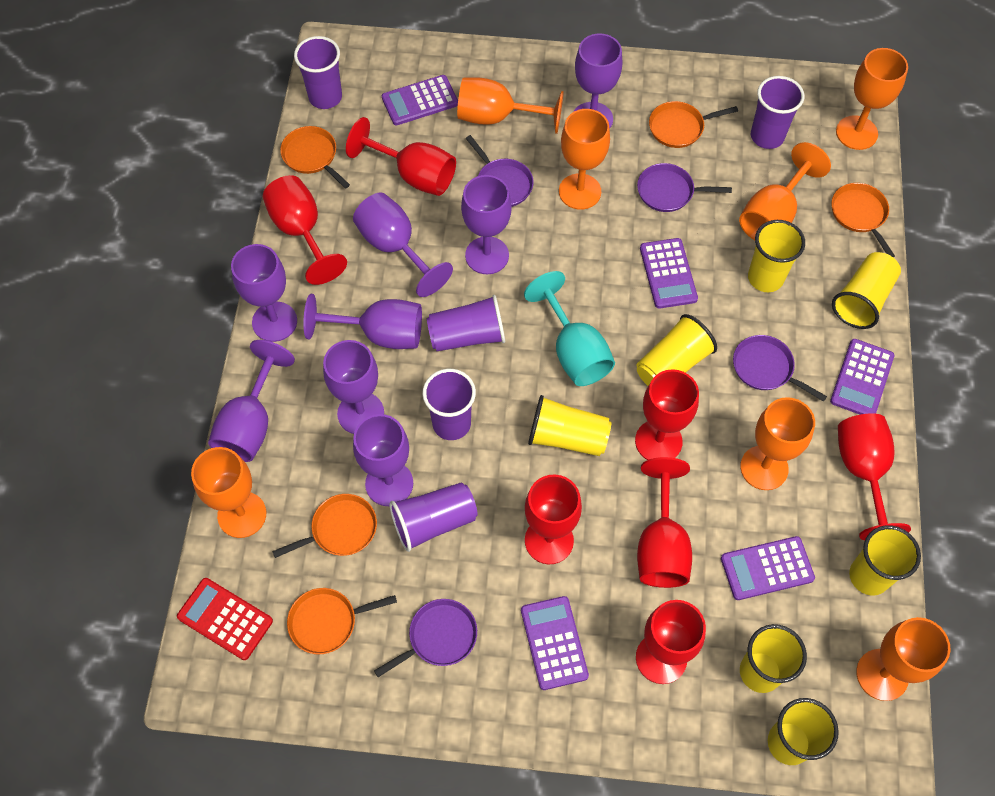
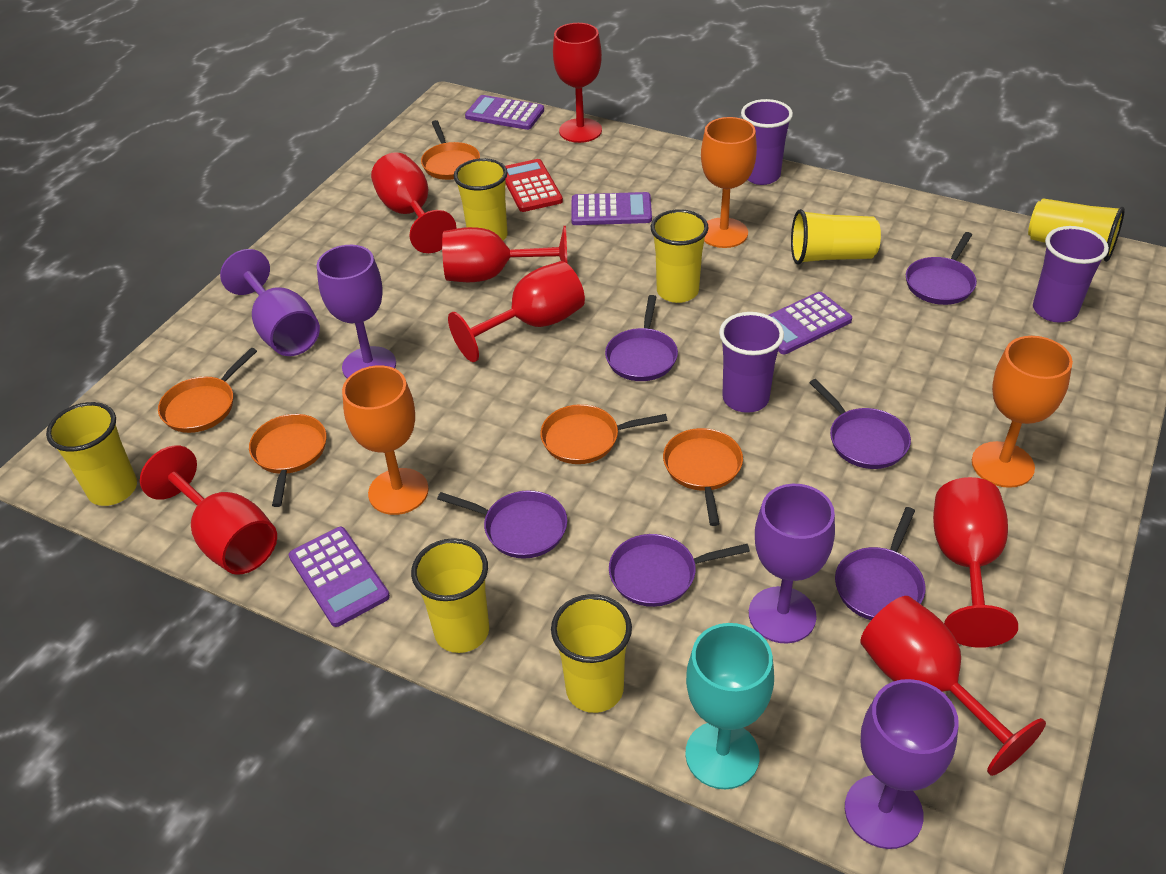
orange goblet: [191,447,266,538] [457,77,564,134] [559,109,610,210] [739,142,831,240] [740,397,815,490] [836,48,908,150] [856,617,951,701] = 7 -> [342,365,429,515] [701,117,757,248] [972,336,1073,488] = 3
purple calculator: [382,75,458,125] [521,596,589,690] [640,238,698,309] [721,536,815,600] [830,339,894,415] = 5 -> [289,527,390,627] [465,95,544,130] [571,192,652,225] [768,292,852,354] = 4
purple cup: [294,36,342,109] [390,482,478,552] [422,369,476,440] [427,295,505,351] [751,76,804,149] = 5 -> [719,312,784,413] [741,99,793,185] [1033,226,1109,323] = 3
purple goblet: [208,340,295,462] [231,244,297,342] [303,294,422,349] [323,340,384,434] [353,193,453,297] [353,414,413,506] [461,175,512,274] [574,34,622,129] = 8 -> [220,249,320,356] [317,245,396,378] [749,484,835,644] [845,679,959,849] = 4
purple pan: [374,599,477,677] [466,135,534,207] [637,163,732,212] [733,335,827,402] = 4 -> [437,490,567,559] [605,295,678,381] [609,534,750,607] [809,379,911,469] [835,507,926,620] [906,232,977,305] = 6

